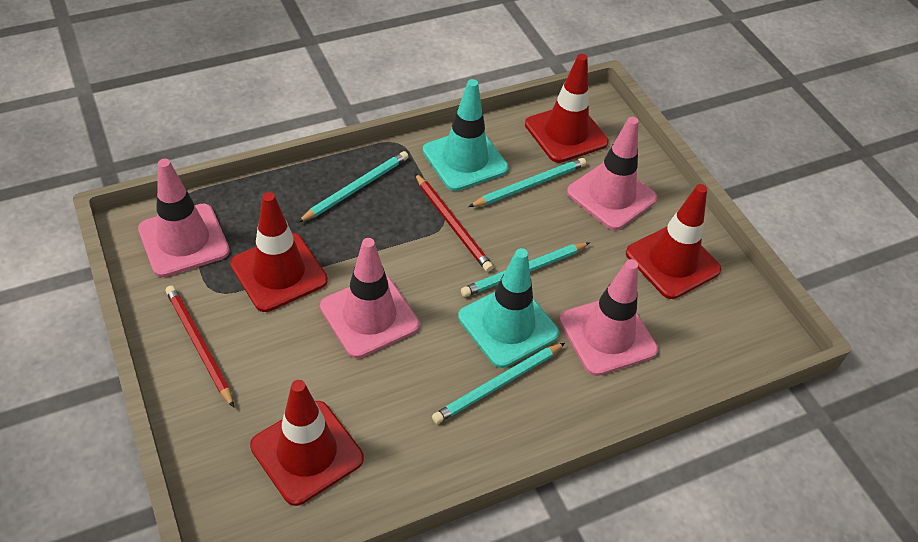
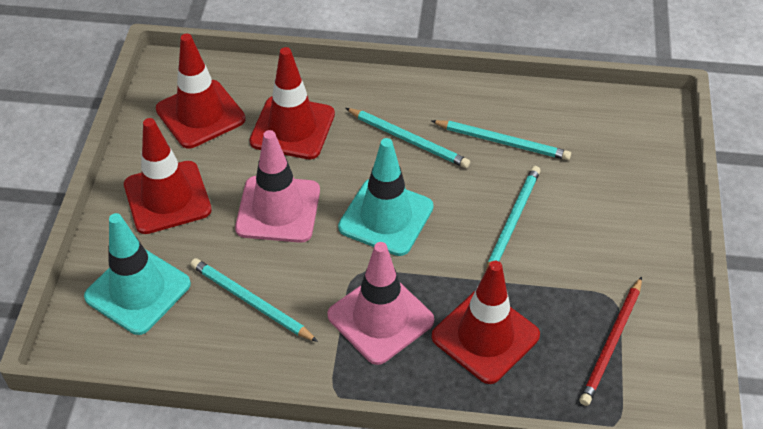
pink traffic cone: [138,159,230,277] [320,238,420,358] [559,259,658,376] [567,117,657,230] = 4 -> [235,130,320,243] [327,242,434,365] = 2
red pencil: [166,285,234,408] [415,173,493,272] = 2 -> [579,276,642,406] = 1

